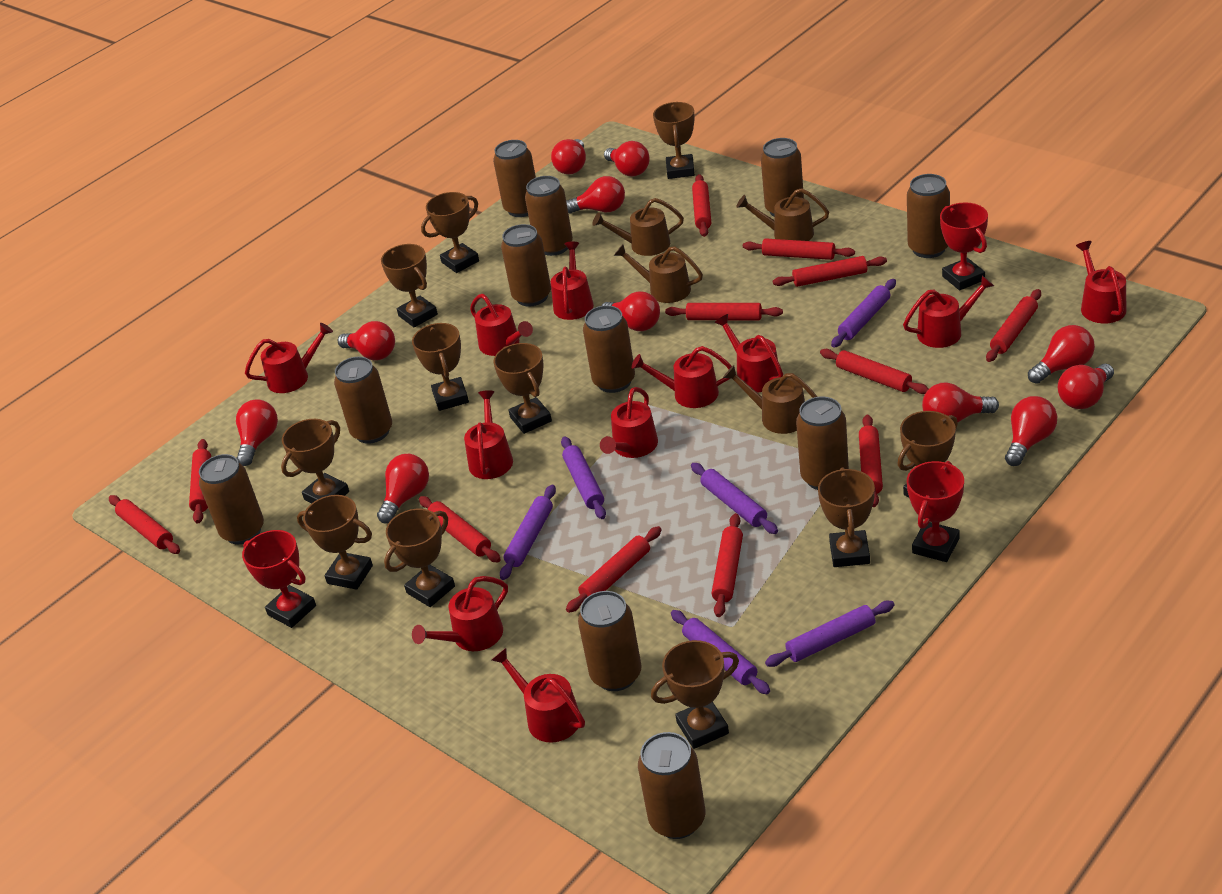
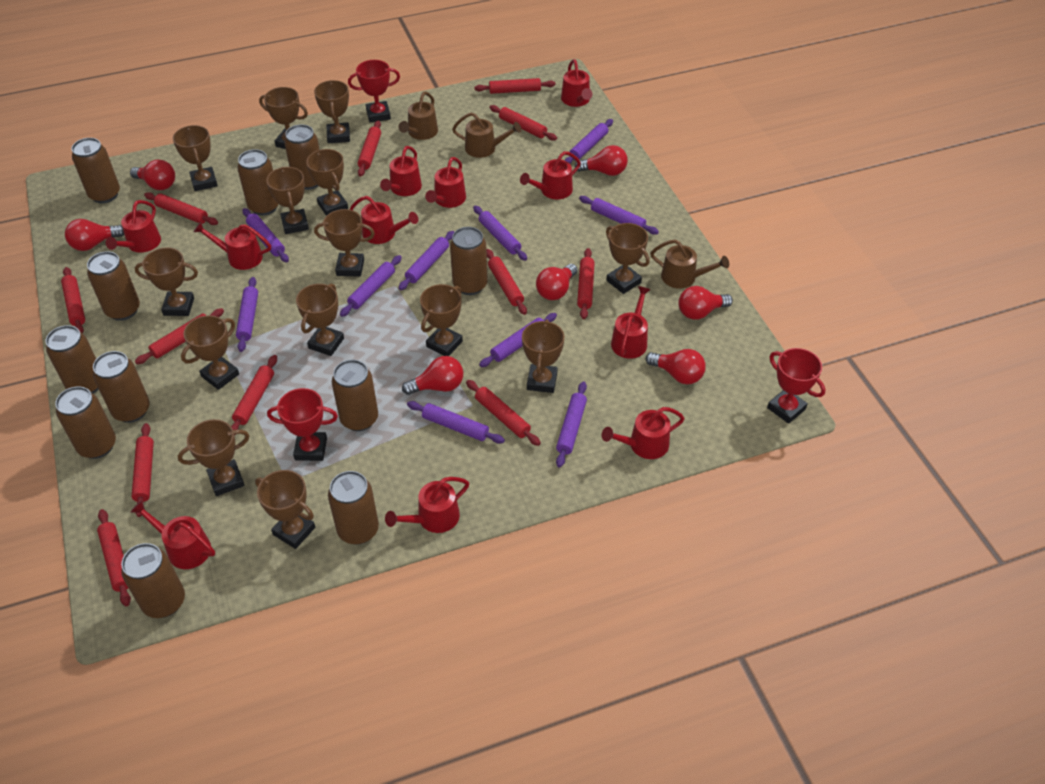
brown trophy: [281,419,349,504] [297,495,373,590] [381,244,438,327] [384,509,455,607] [412,323,469,411] [421,192,479,273] [493,343,552,434] [651,640,739,749] [653,102,695,179] [818,468,875,567] [898,411,958,498] = 11 -> [135,247,198,316] [173,125,218,191] [178,419,249,496] [181,315,239,390] [255,470,315,549] [259,87,308,149] [266,167,309,234] [296,284,344,356] [306,149,348,216] [314,80,350,143] [314,209,375,277] [420,284,463,356] [522,319,564,393] [606,223,650,294] = 14
brown watering can: [592,198,684,256] [614,244,703,303] [723,365,817,434] [736,188,829,241] = 4 -> [399,92,438,140] [452,112,522,158] [650,240,729,289] = 3
purple rolling pin: [500,485,556,580] [561,437,606,519] [671,610,770,694] [691,463,778,534] [765,601,895,667] [831,279,896,347] = 6 -> [236,277,258,352] [242,208,289,262] [340,255,402,317] [398,231,454,290] [407,401,505,444] [473,206,527,261] [479,313,557,367] [556,382,587,468] [565,119,613,164] [579,196,659,235] = 10
red light bulb: [236,399,278,466] [338,321,395,360] [377,454,429,523] [551,139,586,174] [566,176,625,213] [601,291,660,331] [604,141,649,177] [922,382,999,422] [1005,396,1057,466] [1028,325,1095,384] [1058,364,1114,409] = 11 -> [65,219,124,251] [130,160,175,190] [402,356,463,395] [536,264,578,300] [575,145,628,176] [646,349,706,384] [678,286,733,320] = 7

